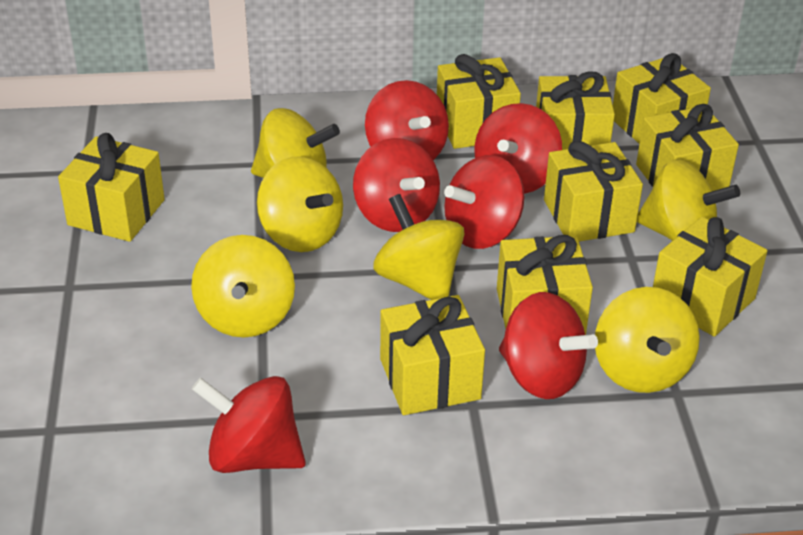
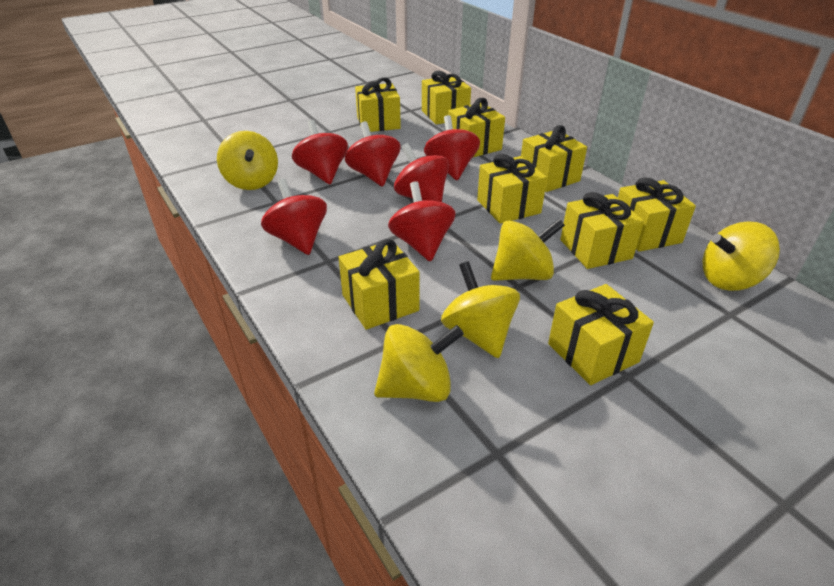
yellow spinning top: [191,235,295,338] [251,108,340,178] [257,156,343,252] [373,194,465,300] [595,287,700,393] [637,159,740,241] = 6 -> [217,131,278,190] [374,324,464,402] [441,261,520,358] [491,219,565,281] [702,222,780,291] = 5

